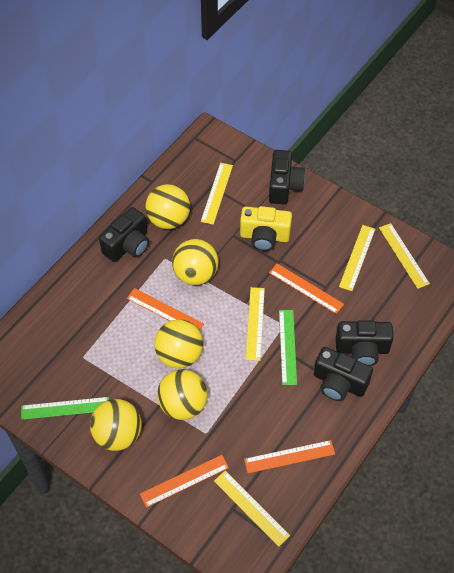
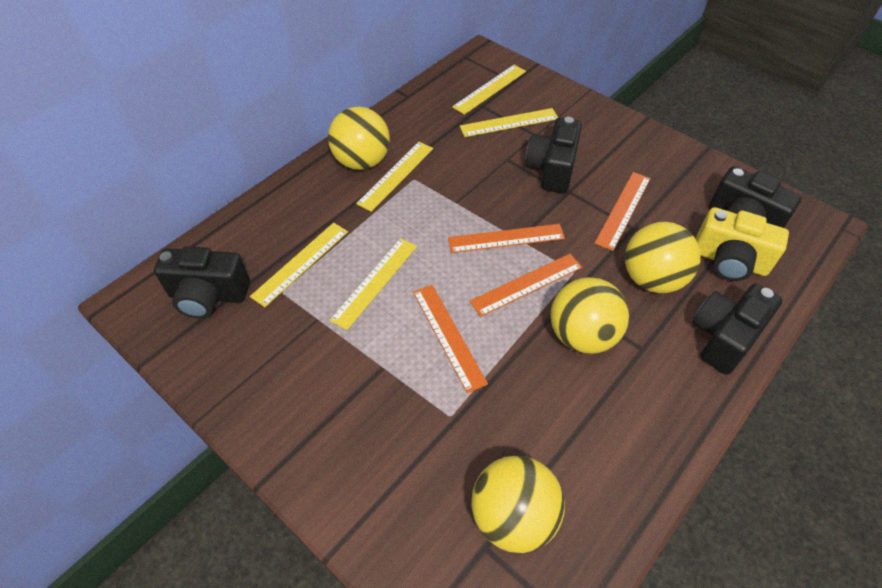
green ruler: [21,397,109,420] [279,310,297,385] = 2 -> none = 0
yellow ball: [90,399,142,451] [145,184,190,229] [154,319,203,368] [157,369,208,420] [172,239,218,285] = 5 -> [328,107,390,170] [471,455,565,553] [551,277,629,354] [625,222,701,293] = 4

